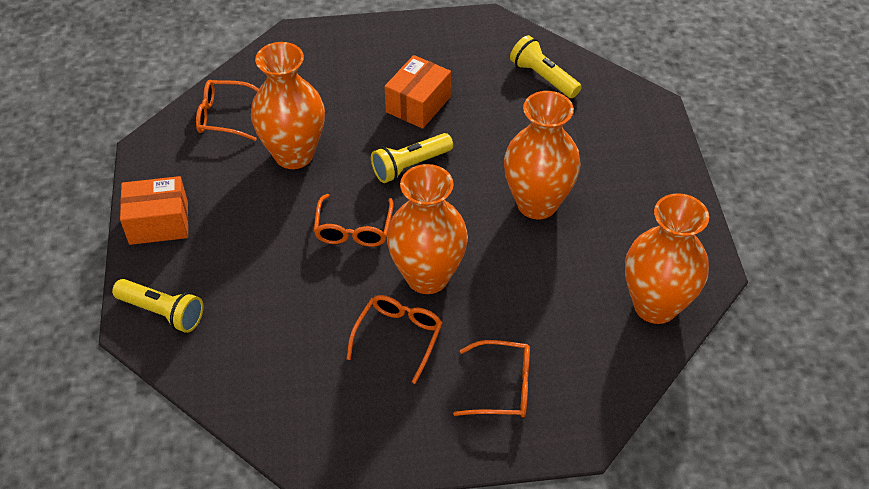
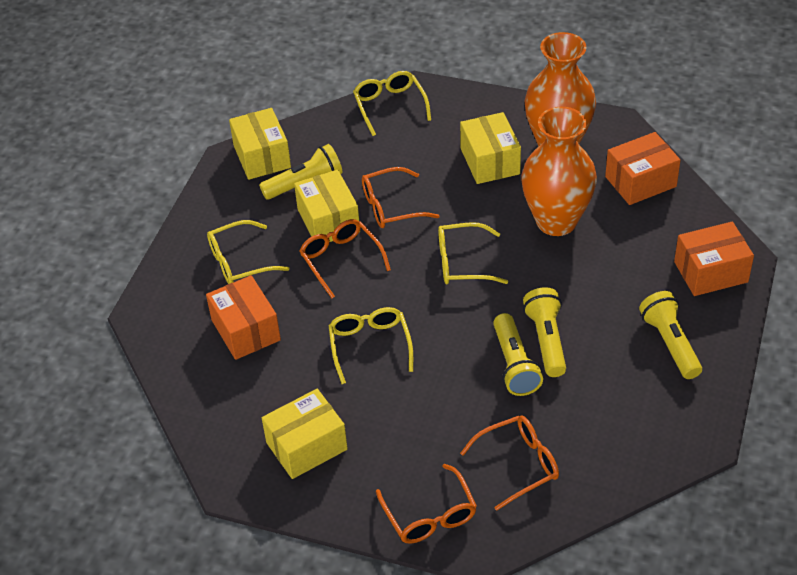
orange box: [120,176,188,245] [384,55,451,129] = 2 -> [206,275,281,360] [605,132,681,205] [674,222,754,296] = 3
orange vase: [251,42,325,169] [387,164,468,294] [504,91,581,219] [625,193,709,324] = 4 -> [521,107,597,236] [525,32,596,147] = 2
yellow box: none = 0 -> [229,108,291,180] [262,389,348,479] [294,170,360,242] [460,112,521,184] = 4
yellow flashlight: [112,279,204,333] [371,133,453,183] [510,35,582,98] = 3 -> [259,144,343,200] [493,313,543,396] [523,287,566,377] [639,291,702,379] = 4
yellow glasses: none = 0 -> [207,220,289,284] [329,307,413,384] [353,71,431,136] [438,222,508,284] = 4

